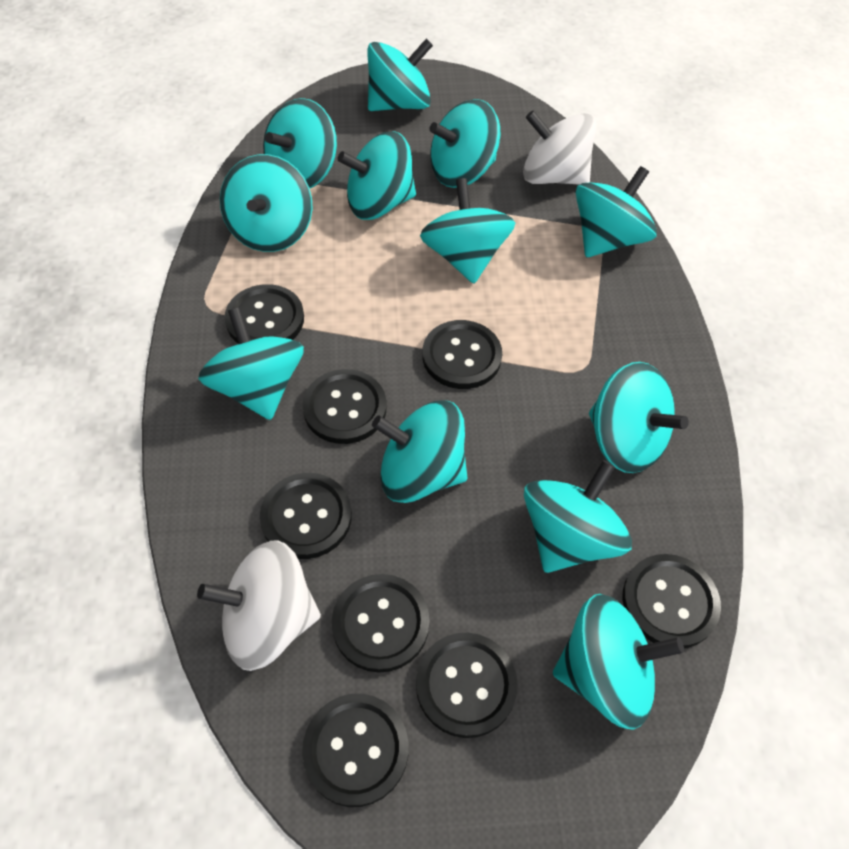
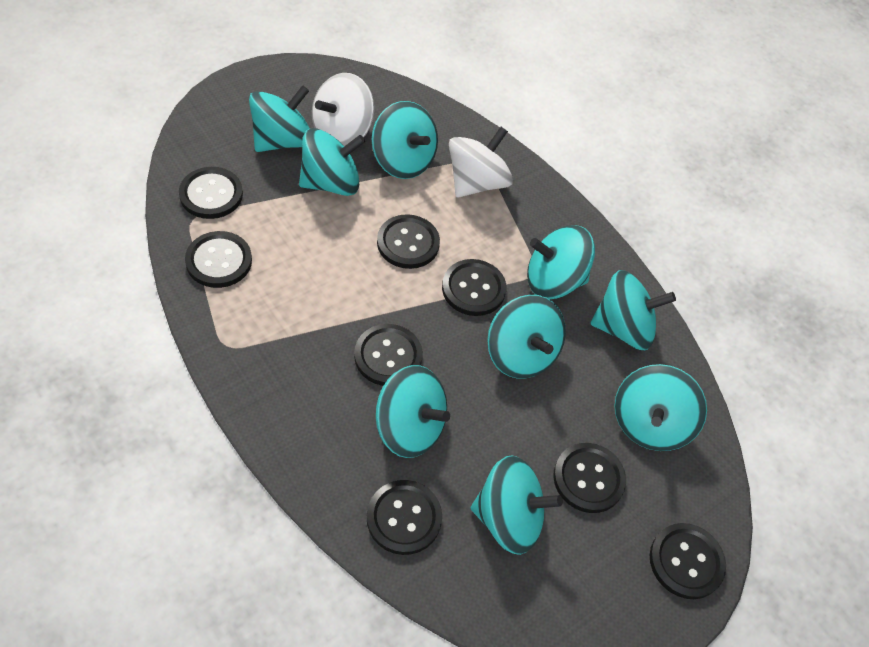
turquoise spinning top: [198,307,304,420] [220,154,312,252] [263,98,337,188] [338,131,416,220] [367,38,433,111] [372,401,467,503] [420,178,515,284] [429,99,500,188] [524,460,632,573] [553,594,684,730] [576,166,657,257] [589,362,689,473] = 12 -> [249,85,310,152] [299,128,365,196] [372,101,438,179] [376,365,450,458] [471,455,563,555] [487,295,566,378] [527,225,595,299] [590,270,676,350] [615,364,707,451] = 9

